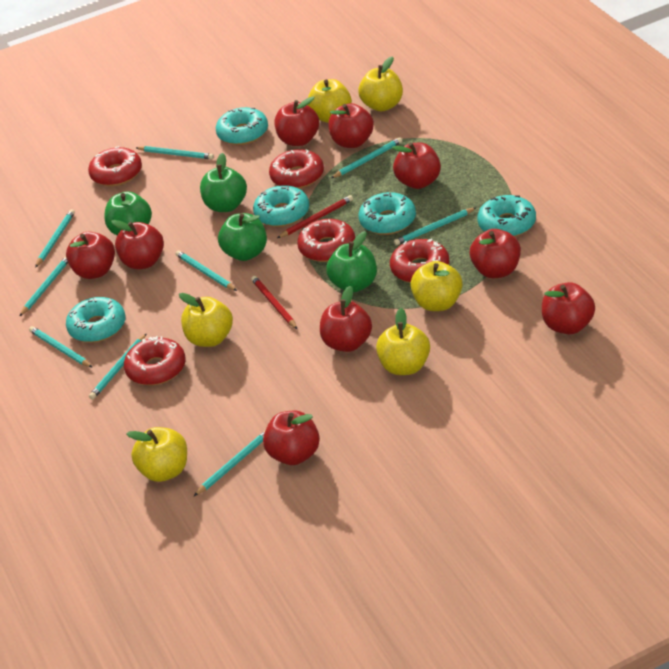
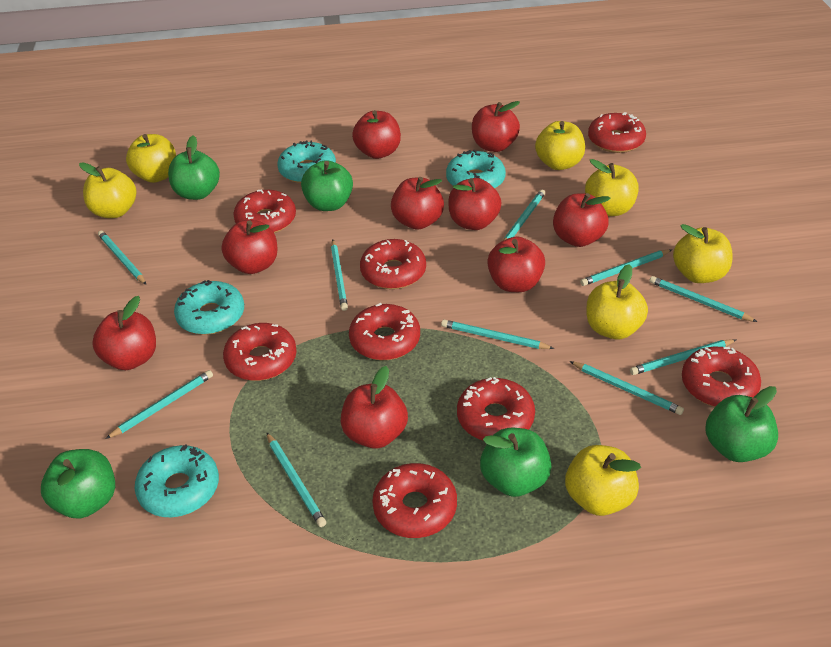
green apple: [104,191,152,235] [200,153,247,212] [218,213,267,261] [326,231,377,293] = 4 -> [41,449,115,519] [168,135,220,200] [301,160,353,211] [480,428,552,497] [705,386,778,462] = 5
red donut: [88,146,142,186] [124,336,186,385] [269,149,324,189] [297,219,355,262] [390,239,449,283] = 5 -> [223,323,297,381] [233,190,296,233] [349,303,420,360] [360,239,426,289] [372,463,457,538] [457,377,535,440] [588,112,646,153] [682,347,761,407] = 8
red pencil: [251,276,297,329] [277,195,353,238] = 2 -> none = 0
turquoise donut: [66,297,126,343] [216,107,268,145] [253,185,309,227] [358,192,416,235] [477,195,536,237] = 5 -> [135,445,219,517] [174,280,244,335] [277,141,336,183] [446,150,506,188] = 4
turquoise pencil: [19,256,68,317] [29,326,92,367] [35,209,75,268] [89,333,147,400] [135,146,214,160] [176,250,237,291] [194,431,265,496] [331,137,402,178] [394,208,476,246] = 9 -> [98,230,146,285] [105,370,213,439] [266,432,326,527] [331,240,348,311] [441,320,555,349] [503,190,545,241] [570,361,684,415] [580,249,672,286] [630,339,736,375] [649,276,757,322] = 10
yellow apple: [126,427,187,482] [179,293,233,347] [308,79,352,123] [358,56,403,111] [376,308,430,375] [410,261,463,311] = 6 -> [79,162,136,218] [126,134,176,183] [535,121,585,170] [565,445,641,516] [585,159,639,216] [586,264,648,339] [673,224,732,283] = 7

